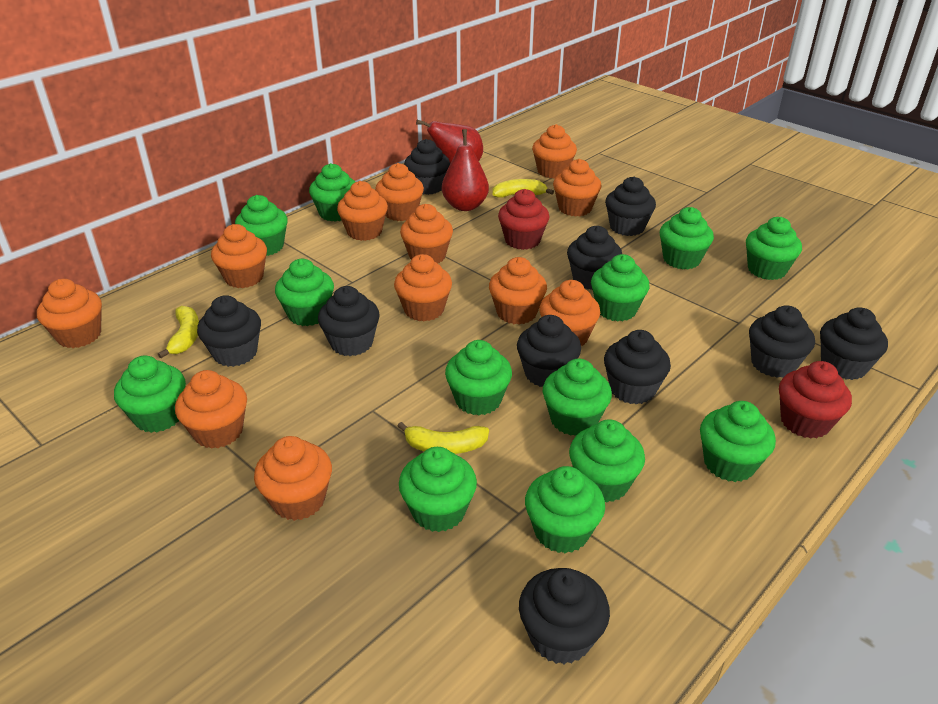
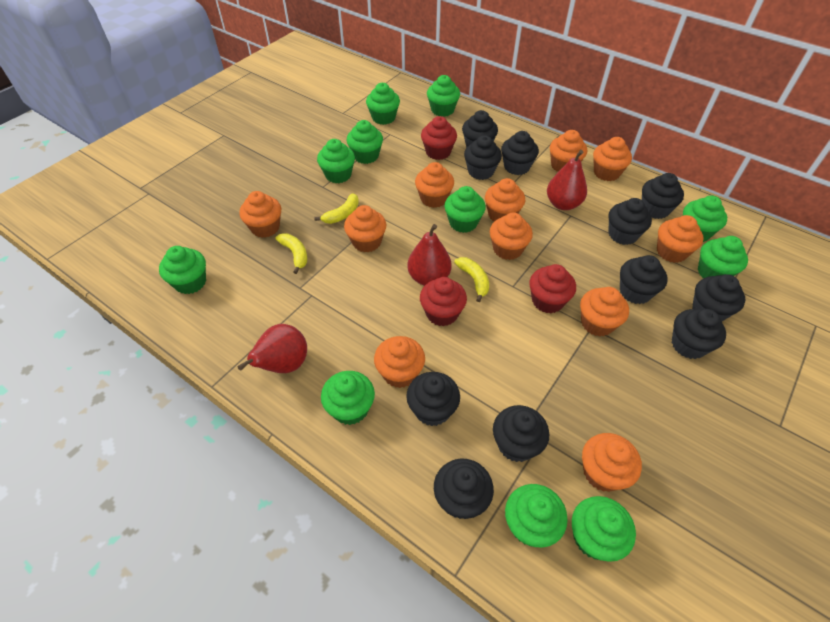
black cupcake: [197,295,261,367] [318,286,380,356] [404,139,450,195] [517,315,581,387] [519,568,610,664] [567,226,622,290] [604,330,671,405] [605,177,656,236] [749,305,815,378] [820,307,888,380] = 10 -> [406,372,460,426] [434,459,494,519] [462,110,498,148] [464,135,502,180] [493,405,549,462] [501,131,539,175] [609,198,652,245] [620,255,668,304] [642,173,684,219] [672,309,726,359] [692,274,746,321] = 11
green cupcake: [114,356,186,433] [235,195,288,256] [275,259,334,326] [309,163,355,222] [399,447,477,532] [445,340,512,415] [525,466,605,553] [543,359,612,436] [569,419,645,503] [591,254,649,322] [660,207,714,269] [700,401,776,482] [746,217,802,280] = 13 -> [159,246,206,294] [317,139,355,183] [321,371,375,425] [347,120,383,164] [366,83,400,125] [427,75,460,117] [445,186,486,233] [505,484,568,547] [572,496,636,562] [683,195,727,242] [698,236,748,278] = 11
orange cupcake: [37,279,102,348] [175,370,247,449] [211,224,267,288] [254,436,332,521] [337,181,388,241] [375,163,424,221] [394,254,452,321] [400,204,453,263] [489,257,547,325] [532,124,577,179] [539,280,600,346] [553,159,601,217] = 12 -> [239,191,281,238] [344,205,386,252] [374,336,425,388] [415,162,454,208] [485,178,525,221] [490,212,533,260] [550,130,587,172] [580,287,629,337] [582,433,642,492] [593,137,632,181] [657,215,704,263] = 11
red cupcake: [498,189,550,250] [779,361,852,439] = 2 -> [420,277,467,326] [421,116,457,160] [529,264,576,313] = 3
red pear: [416,120,483,163] [442,129,489,211] = 2 -> [237,324,307,373] [407,224,452,286] [547,150,587,210] = 3

